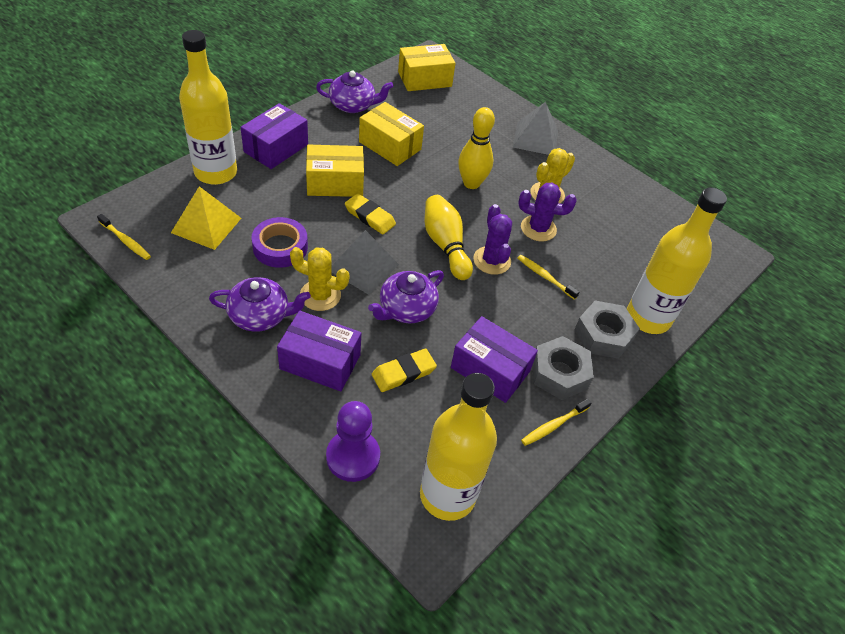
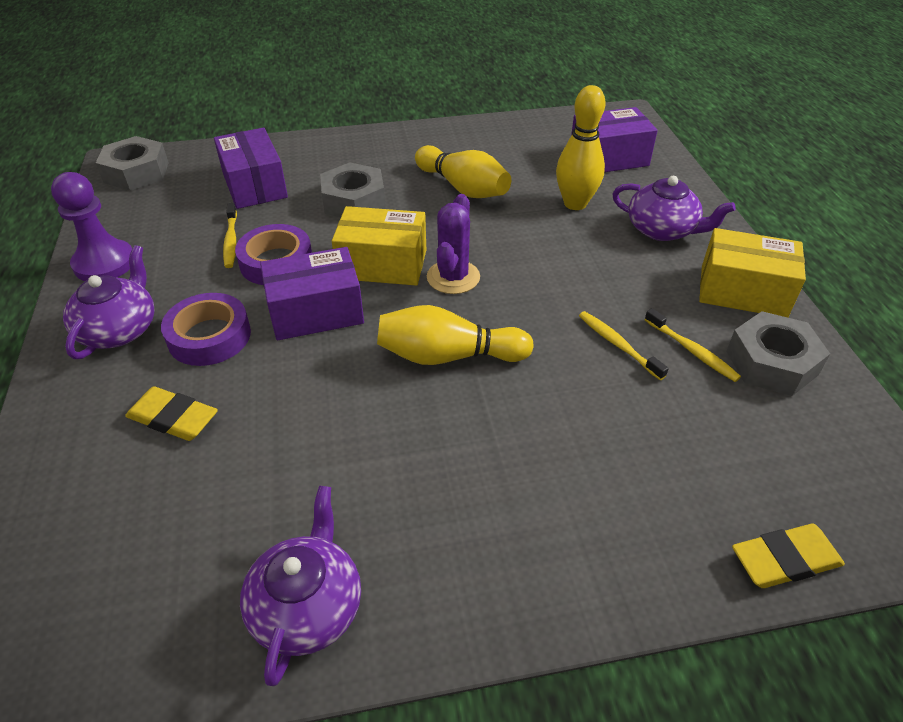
grey nut: [533,336,594,400] [574,300,640,359] = 2 -> [96,136,169,191] [320,162,386,217] [726,311,830,396] = 3
grey pyramid: [331,230,399,295] [513,102,558,155] = 2 -> none = 0
purple cactus: [473,204,512,275] [518,183,577,242] = 2 -> [427,194,480,294] = 1
purple tape: [252,217,308,268] = 1 -> [161,293,251,366] [235,224,312,285] = 2
yellow bottle: [179,30,237,185] [420,373,497,521] [627,187,727,334] = 3 -> none = 0
yellow bowling pin: [425,195,473,280] [458,107,495,189] = 2 -> [377,305,534,365] [415,145,511,198] [556,85,606,210] = 3
yellow box: [306,145,364,197] [359,102,424,166] [398,44,455,91] = 3 -> [332,206,426,286] [699,228,806,318] = 2
yellow cactus: [290,247,350,311] [530,148,575,203] = 2 -> none = 0
yellow pyramid: [171,186,241,250] = 1 -> none = 0

